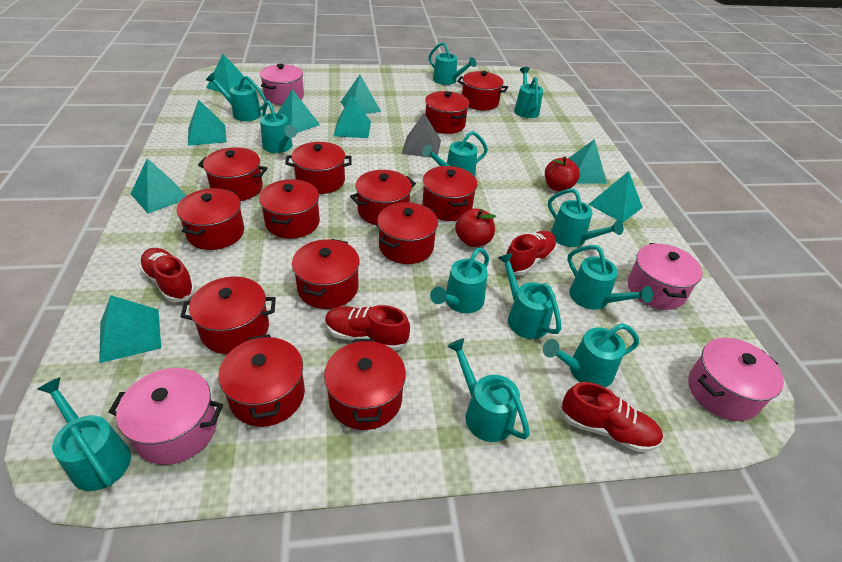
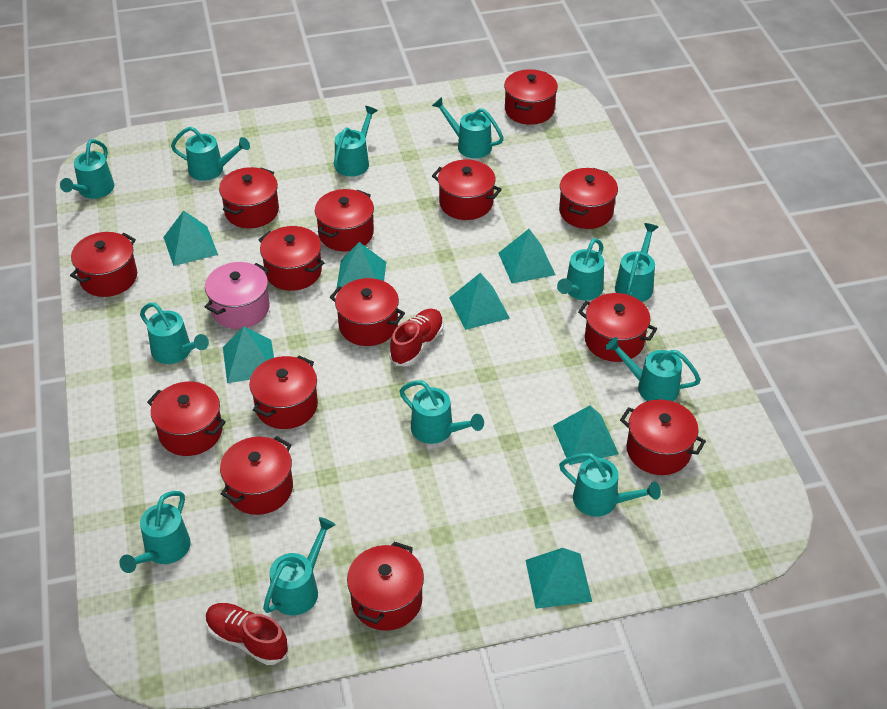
grey pyramid: [402,113,441,158] = 1 -> none = 0
pink pot: [108,368,223,465] [260,64,304,105] [628,243,702,310] [688,338,784,421] = 4 -> [205,262,270,329] = 1
red apple: [455,208,496,247] [545,157,580,192] = 2 -> none = 0
red pot: [176,188,244,250] [180,277,276,354] [198,147,267,201] [218,334,305,427] [259,179,320,239] [285,142,352,194] [292,239,360,309] [324,338,406,430] [350,170,416,226] [377,202,438,264] [423,166,477,221] [425,91,469,134] [457,71,508,110] = 13 -> [70,232,137,297] [147,381,226,456] [219,167,279,228] [220,436,293,515] [249,356,318,429] [258,226,324,291] [315,189,374,251] [330,278,405,346] [347,542,424,631] [432,160,502,220] [504,69,558,125] [559,168,618,229] [578,293,657,362] [620,399,706,475] = 14
red shoe: [139,248,196,302] [325,305,410,351] [503,231,557,276] [560,382,663,452] = 4 -> [206,603,289,665] [389,309,444,366] = 2
turquoise pyramid: [99,295,161,363] [131,158,187,214] [188,100,226,146] [206,54,251,94] [278,89,320,133] [333,95,371,138] [341,75,381,114] [568,139,607,184] [588,171,643,223] = 9 -> [163,210,218,266] [223,326,274,383] [337,242,386,288] [449,273,510,330] [498,229,555,284] [525,548,592,609] [553,405,619,465] = 7

